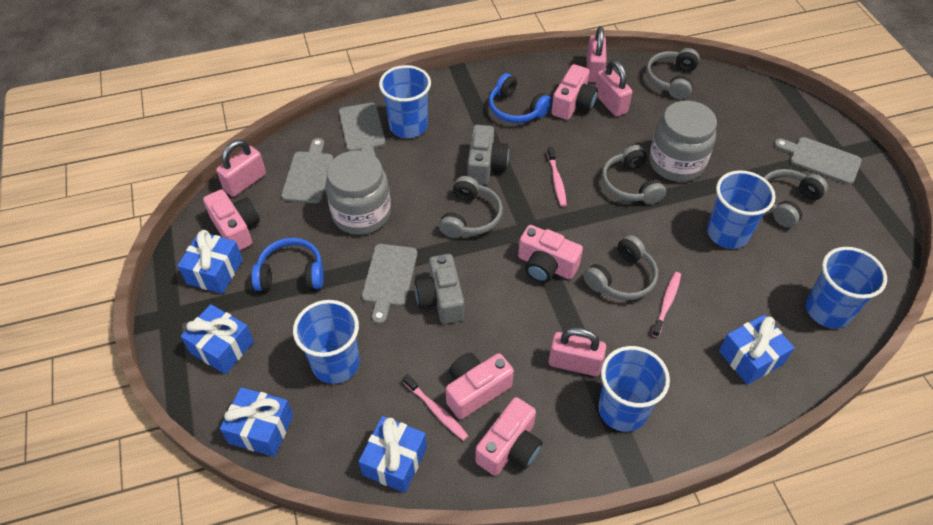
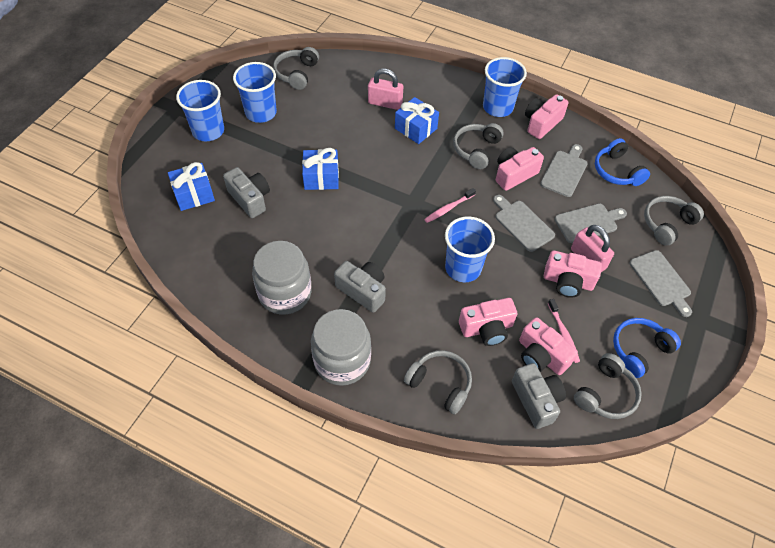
blue cup: [293,300,359,384] [379,65,431,138] [598,346,670,432] [707,170,776,249] [806,247,887,328] = 5 -> [176,80,224,142] [233,62,277,123] [445,217,495,282] [483,57,527,117] = 4
blue gift: [177,230,243,294] [181,304,254,374] [220,387,293,457] [358,416,427,493] [719,315,795,385] = 5 -> [168,162,215,211] [302,148,339,190] [395,97,439,144] = 3
grey camera: [415,254,464,324] [468,125,509,184] = 2 -> [223,167,270,218] [334,261,386,313] [512,363,566,429] = 3
pink padlock: [216,140,266,197] [548,327,606,376] [587,26,606,82] [595,60,632,117] = 4 -> [368,69,403,110] [571,225,614,272] = 2
pink toothbrush: [403,374,469,441] [547,147,567,207] [651,272,681,337] = 3 -> [424,188,476,223] [548,299,580,363] = 2

